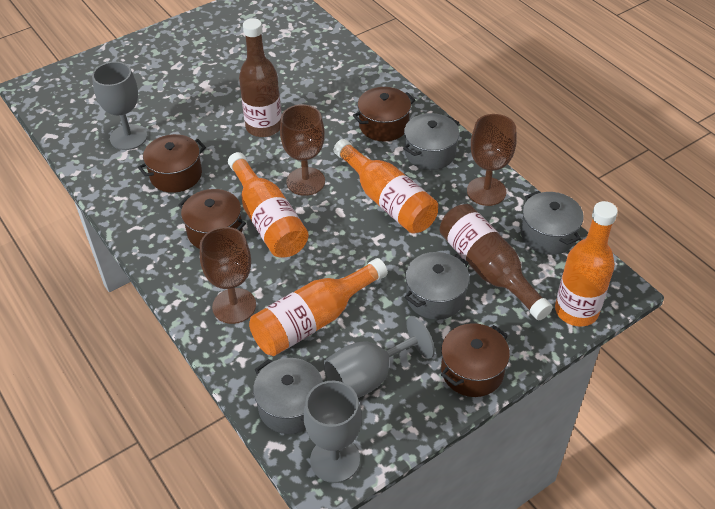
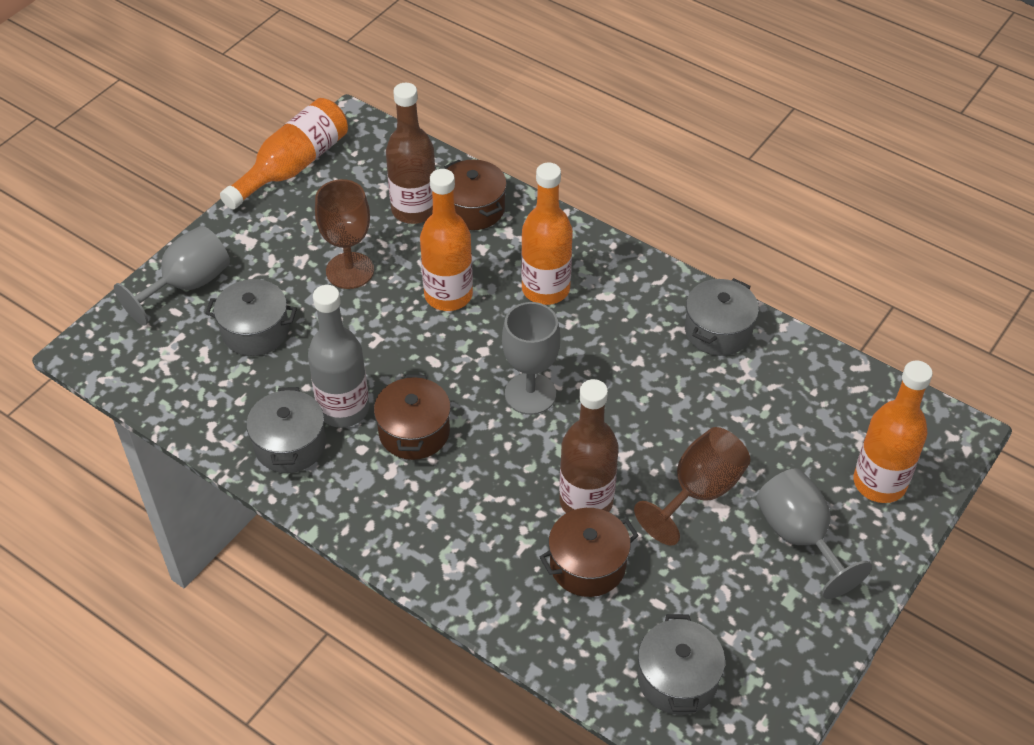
brown goblet: [200,227,256,324] [280,104,325,196] [467,114,517,206] = 3 -> [315,179,374,289] [634,427,751,546] = 2
brown pot: [138,134,206,193] [178,189,246,249] [353,87,415,141] [441,323,510,397] = 4 -> [374,375,451,460] [444,160,507,230] [540,508,639,597] = 3
grey bottle: none = 0 -> [308,285,369,428] = 1

